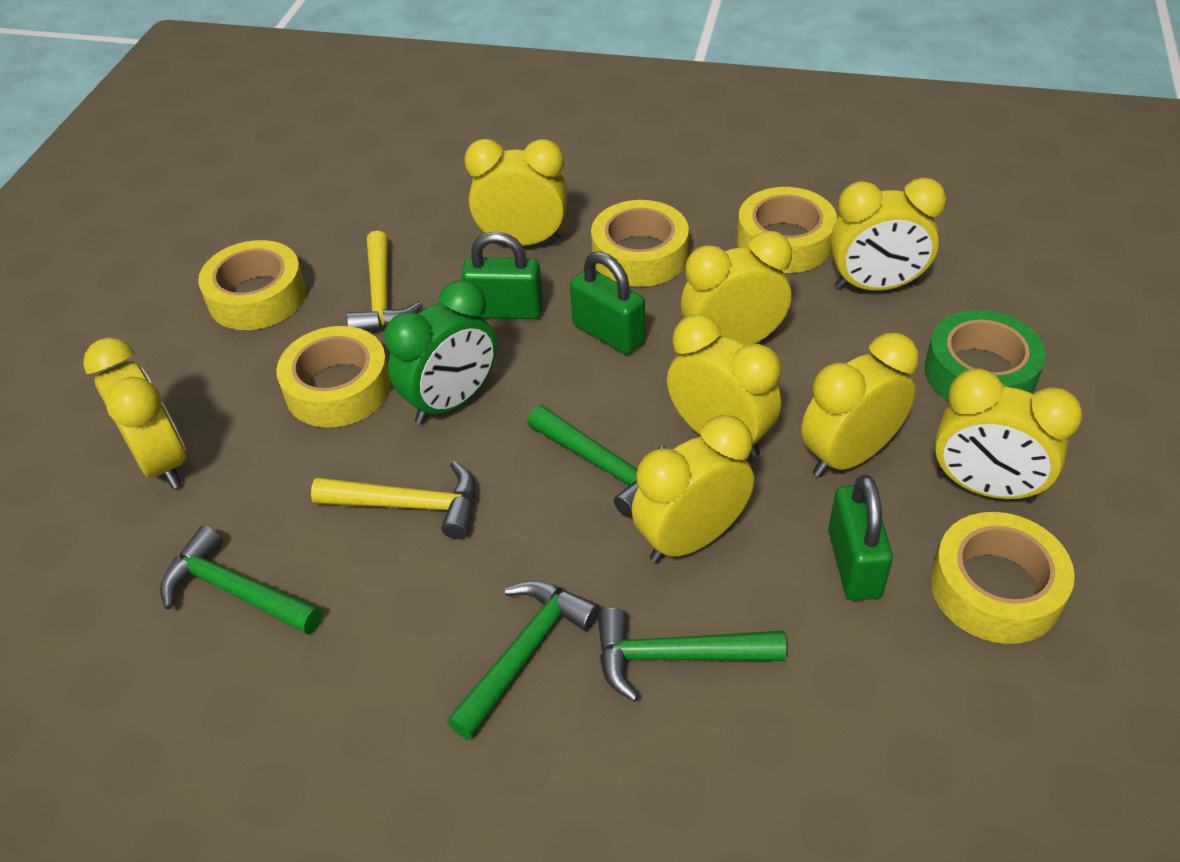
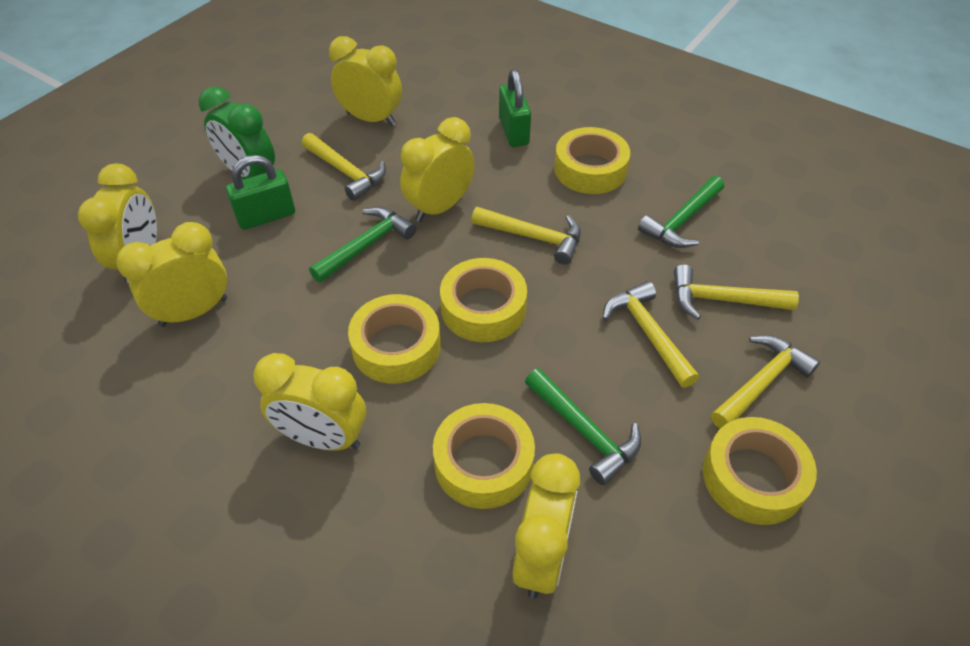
green hammer: [160,525,322,635] [447,580,600,739] [527,405,666,518] [598,608,786,702] = 4 -> [309,207,417,283] [525,368,641,485] [638,176,724,248] = 3
green padlock: [461,231,543,319] [570,251,645,354] [828,475,893,601] = 3 -> [226,155,295,230] [499,69,531,147] = 2
green tape: [925,310,1046,401] = 1 -> none = 0
yellow clock: [83,338,186,489] [465,139,567,245] [632,415,754,563] [667,314,781,458] [681,231,792,346] [801,333,919,477] [830,178,946,291] [934,369,1082,502] = 8 -> [78,163,157,283] [116,222,227,327] [253,353,366,451] [329,36,402,126] [400,117,475,222] [512,453,580,598] = 6
yellow hammer: [311,461,476,539] [347,231,423,332] = 2 -> [302,133,386,201] [471,207,581,265] [602,281,699,388] [674,264,799,320] [711,335,820,429] = 5

